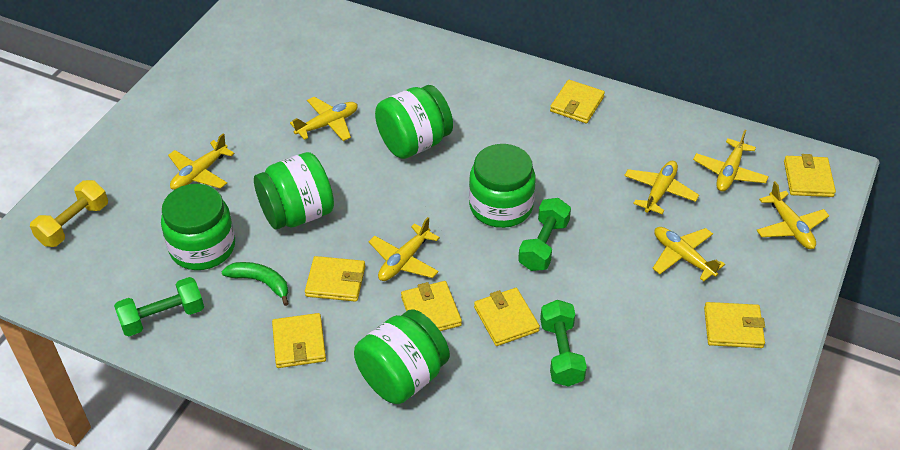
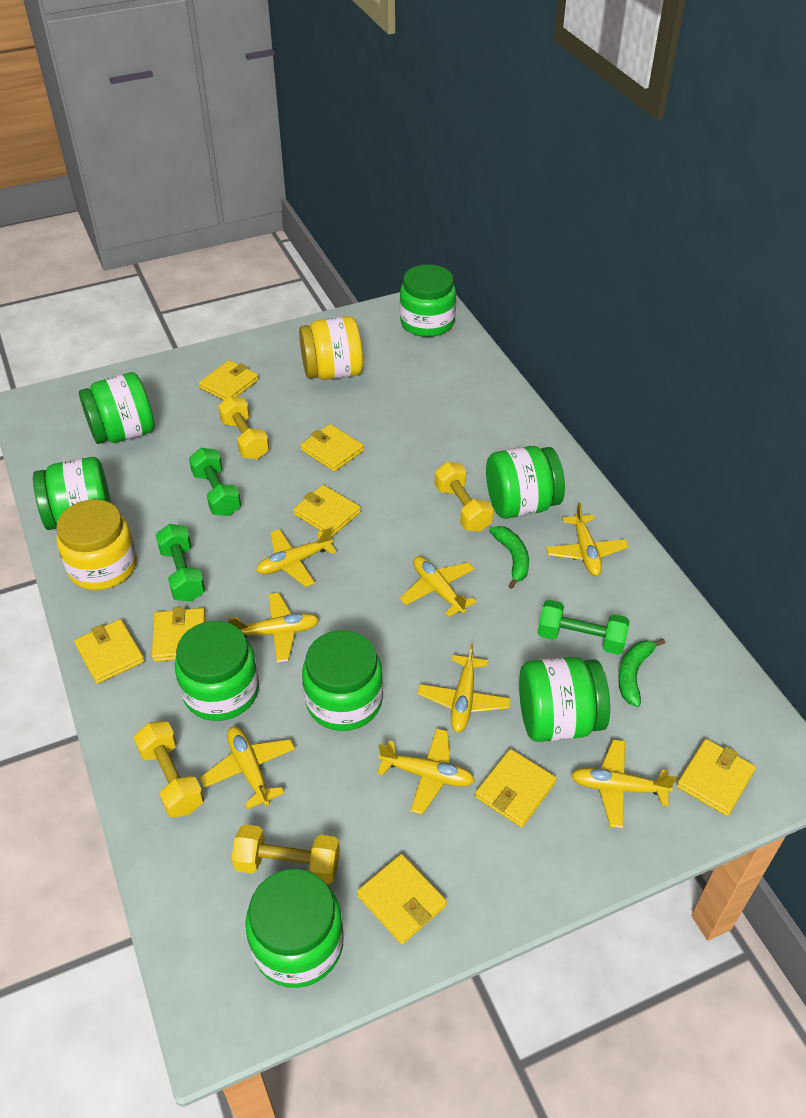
green banana: [222,262,289,306] = 1 -> [489,526,529,589] [618,639,665,707] = 2
green jar: [161,184,235,270] [254,152,334,229] [354,309,450,404] [375,85,453,159] [469,144,536,228] = 5 -> [33,457,111,530] [79,372,154,444] [175,621,259,721] [245,869,344,988] [302,630,383,731] [400,264,456,337] [486,446,565,519] [519,657,610,742] = 8
yellow dumbbell: [30,180,108,247] = 1 -> [134,721,204,818] [218,396,269,459] [232,824,340,884] [435,462,494,532] = 4
yellow jar: none = 0 -> [56,499,137,590] [299,316,363,380] = 2
yellow plane: [168,134,235,190] [290,97,358,141] [368,217,440,281] [624,161,699,214] [652,227,725,282] [693,130,769,192] [756,181,829,249] = 7 -> [200,727,295,809] [228,593,319,663] [256,527,337,587] [377,728,475,815] [400,556,477,617] [417,643,511,732] [546,502,629,576] [571,739,677,828] = 8
yellow wallet: [272,313,326,368] [305,256,365,302] [401,281,462,331] [474,288,540,346] [550,80,605,124] [704,302,765,348] [784,154,836,197] = 7 -> [74,619,145,684] [152,607,206,662] [199,360,259,400] [293,485,361,537] [301,424,364,472] [357,854,447,945] [475,749,557,827] [677,739,756,816] = 8

